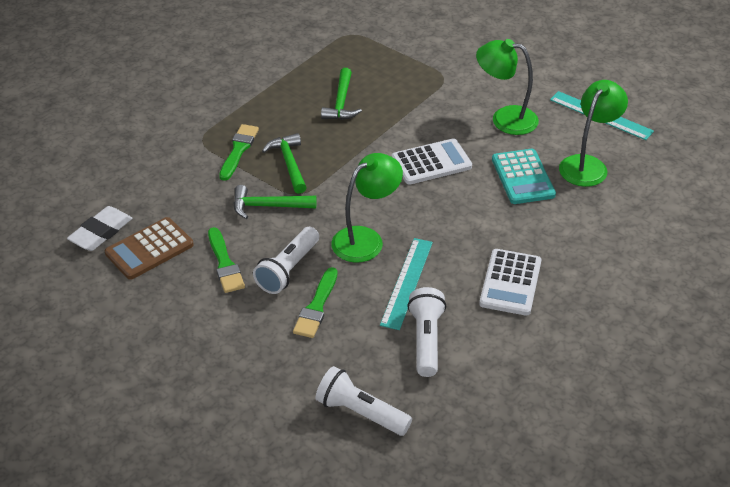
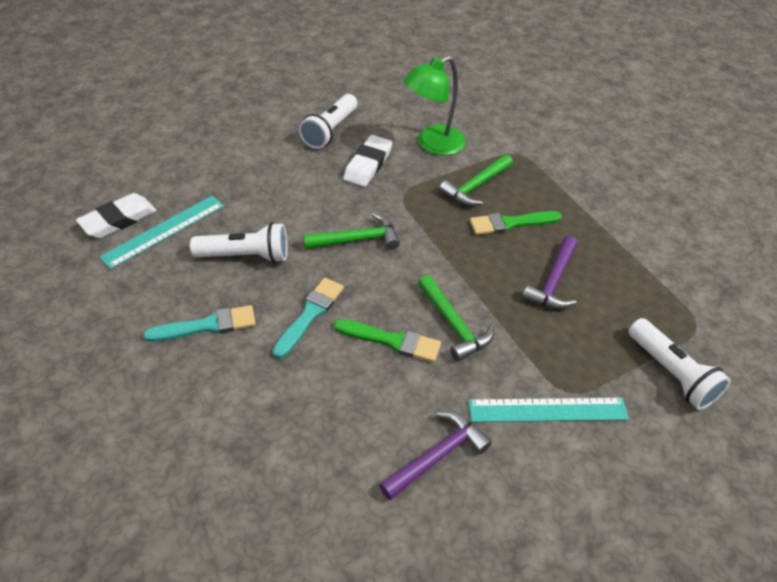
brown calculator: [105,217,194,280] = 1 -> none = 0
green brush: [208,227,245,293] [219,124,259,181] [293,267,338,338] = 3 -> [334,319,441,362] [470,211,562,235] = 2
green lamp: [331,153,403,263] [476,39,539,135] [559,80,628,187] = 3 -> [403,56,466,156] = 1
purple hammer: none = 0 -> [379,412,492,500] [522,236,578,309] = 2
turquoise brush: none = 0 -> [143,305,256,342] [272,278,344,359] = 2
turquoise calculator: [492,149,556,204] = 1 -> none = 0
white calculator: [392,139,472,185] [479,249,542,316] = 2 -> none = 0
white eraser: [67,206,132,251] = 1 -> [76,193,156,238] [343,135,393,187] = 2

